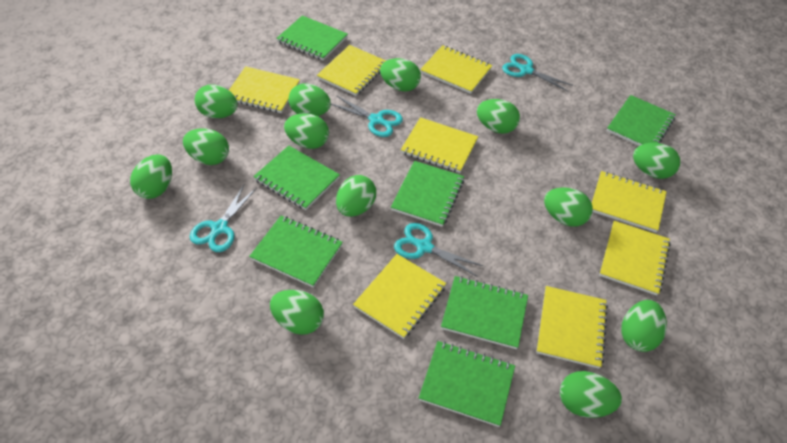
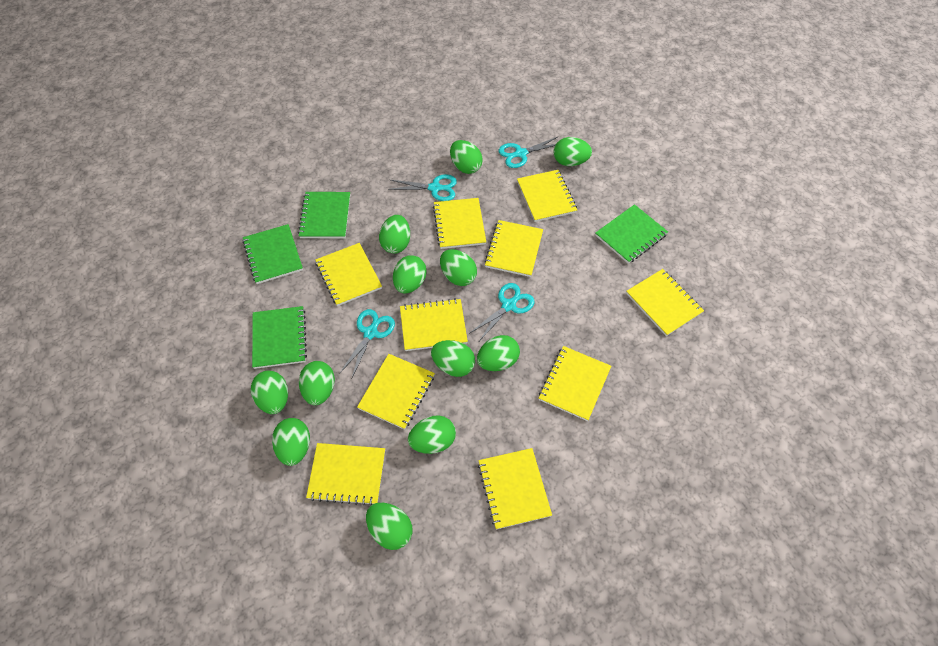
green egg: [130,154,172,199] [183,128,229,165] [195,84,237,118] [270,290,324,335] [284,113,329,149] [288,83,331,116] [336,175,376,217] [380,58,421,92] [477,99,520,134] [544,187,593,227] [560,371,622,418] [621,300,667,352] [633,143,680,179] = 13 -> [251,371,288,414] [272,418,310,466] [299,361,335,405] [366,503,412,550] [379,215,410,254] [393,255,427,293] [408,415,456,454] [431,340,475,377] [440,249,477,286] [450,140,483,174] [477,335,520,371] [553,137,592,166] = 12
green notebook: [249,215,343,288] [253,146,340,210] [276,16,348,61] [391,161,464,227] [419,341,515,427] [441,276,528,349] [607,95,676,146] = 7 -> [242,224,303,284] [252,306,307,369] [298,192,350,239] [595,204,668,264] = 4
yellow notebook: [229,66,300,113] [317,45,386,96] [353,254,446,339] [401,117,478,173] [420,45,492,94] [536,286,608,369] [592,171,667,232] [599,221,671,296] = 8 -> [306,443,385,506] [315,243,382,306] [357,354,435,430] [400,298,468,351] [433,198,486,249] [478,448,552,530] [484,220,543,277] [517,170,577,222] [539,346,611,421] [626,269,704,336] = 10

